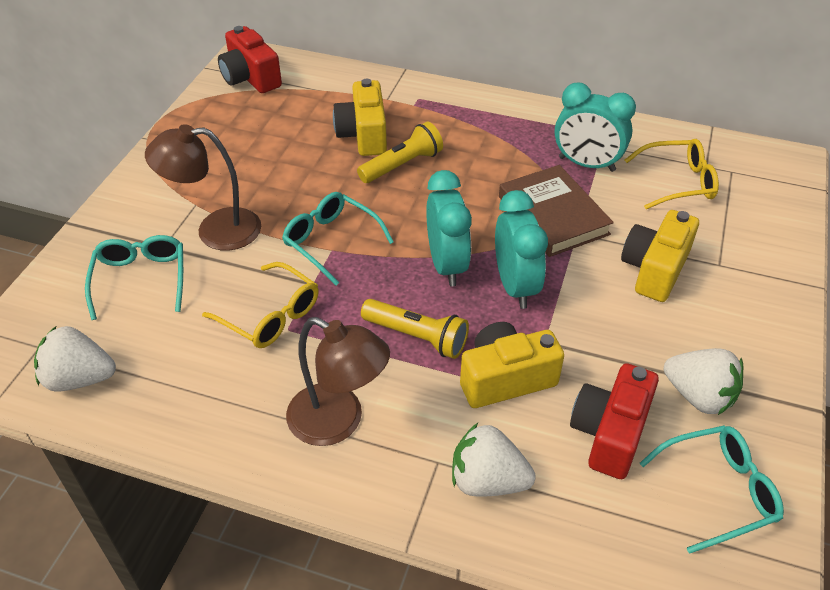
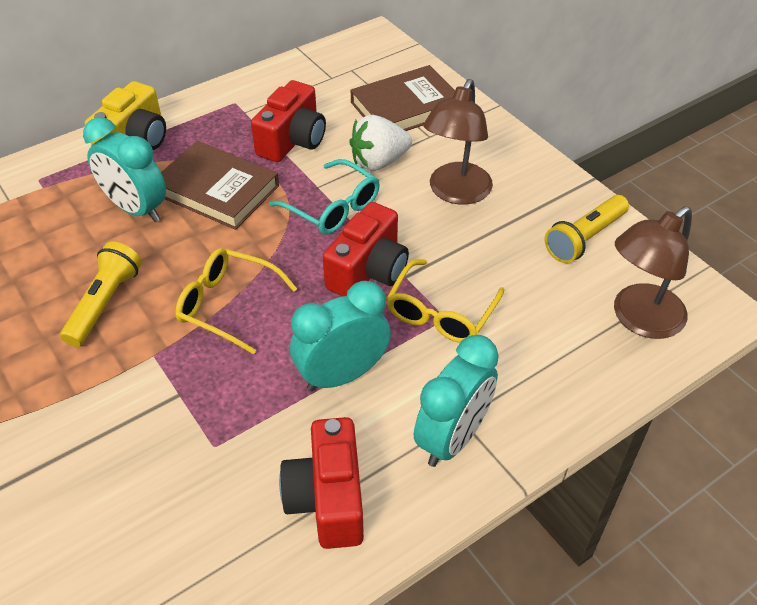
brown book: [499,165,614,257] = 1 -> [161,141,279,230] [351,65,455,131] = 2
red camera: [218,26,282,93] [570,363,659,479] = 2 -> [251,80,326,162] [279,417,364,549] [323,202,409,297] = 3
turquoise glasses: [85,235,183,320] [282,192,394,286] [639,425,784,554] = 3 -> [269,159,380,235] = 1
white strawberry: [34,326,116,392] [452,423,536,497] [664,348,743,415] = 3 -> [349,115,412,171] = 1
yellow camera: [333,79,387,156] [460,322,564,408] [621,210,699,302] = 3 -> [85,81,166,150] = 1

